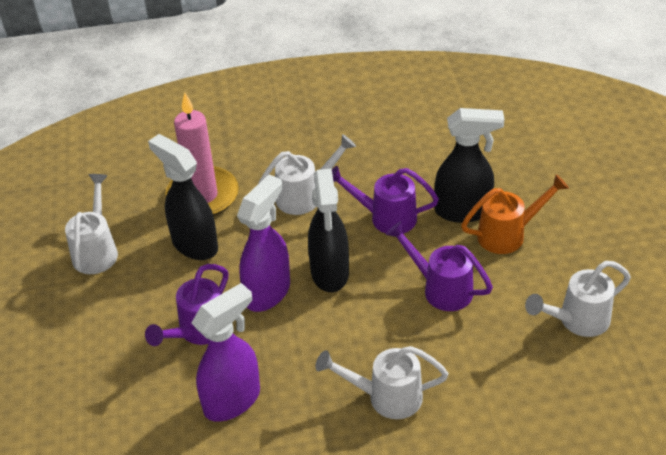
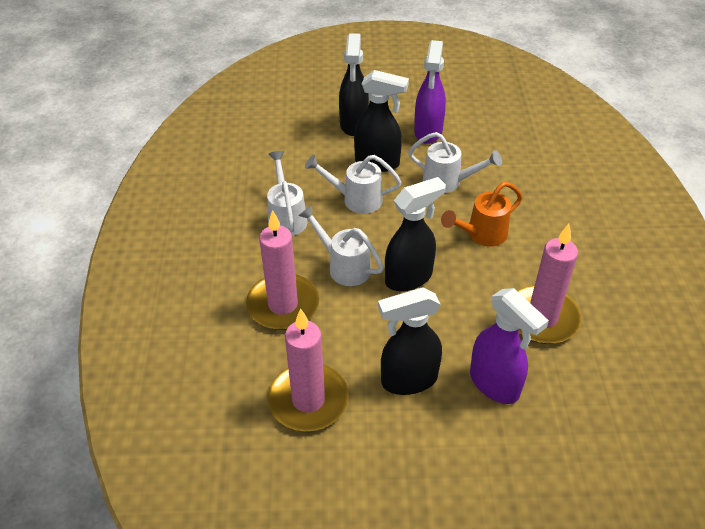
black spray bottle: [148,134,218,260] [308,168,349,292] [435,108,504,223] = 3 -> [339,33,369,136] [354,70,409,172] [378,287,442,395] [385,177,446,291] = 4
pink candle: [165,93,239,216] = 1 -> [246,210,319,330] [268,309,349,431] [518,224,581,344] = 3
purple watering can: [145,264,228,346] [332,166,439,234] [386,221,493,311] = 3 -> none = 0

